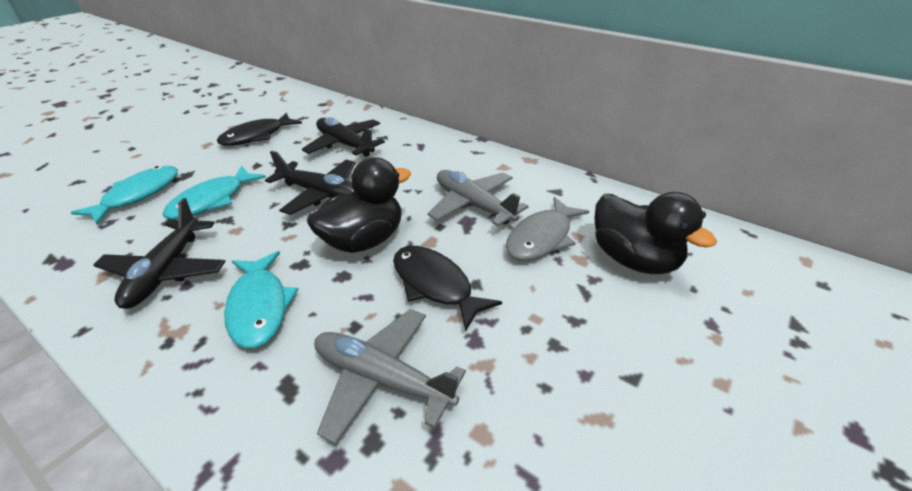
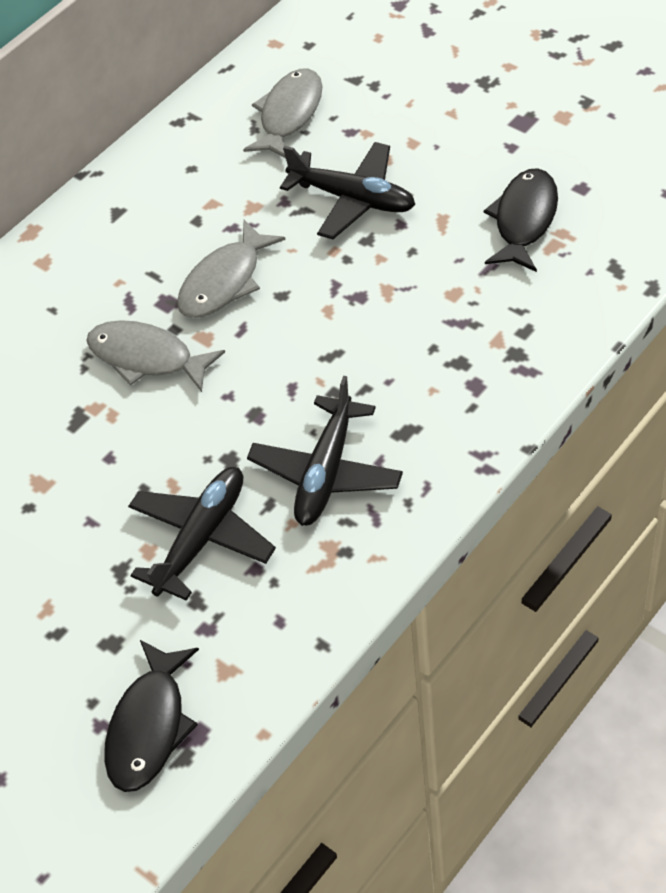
black duck: [307,157,411,253] [595,192,717,274] = 2 -> none = 0
grey fish: [506,197,589,261] = 1 -> [86,320,225,392] [177,220,286,318] [243,68,322,158] = 3
grey plane: [314,309,466,444] [427,170,528,226] = 2 -> none = 0
turquoise fish: [70,166,178,225] [163,166,266,220] [224,251,299,348] = 3 -> none = 0

